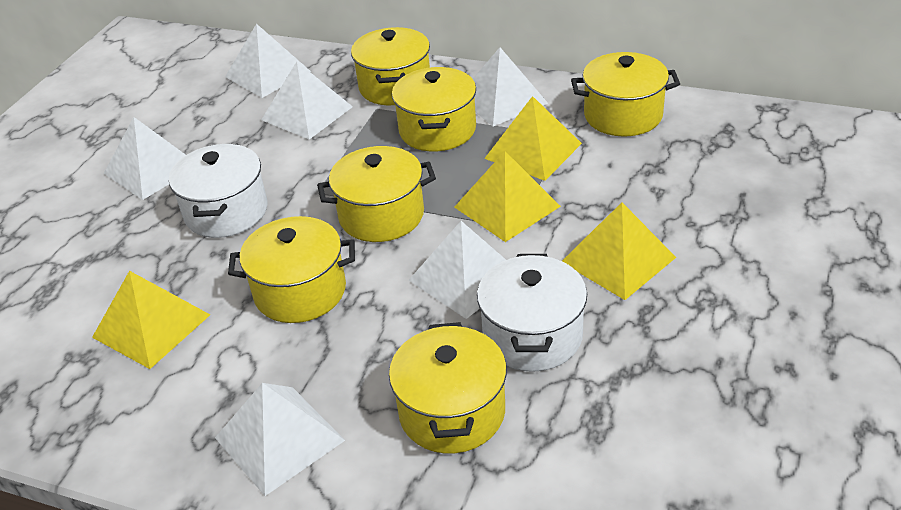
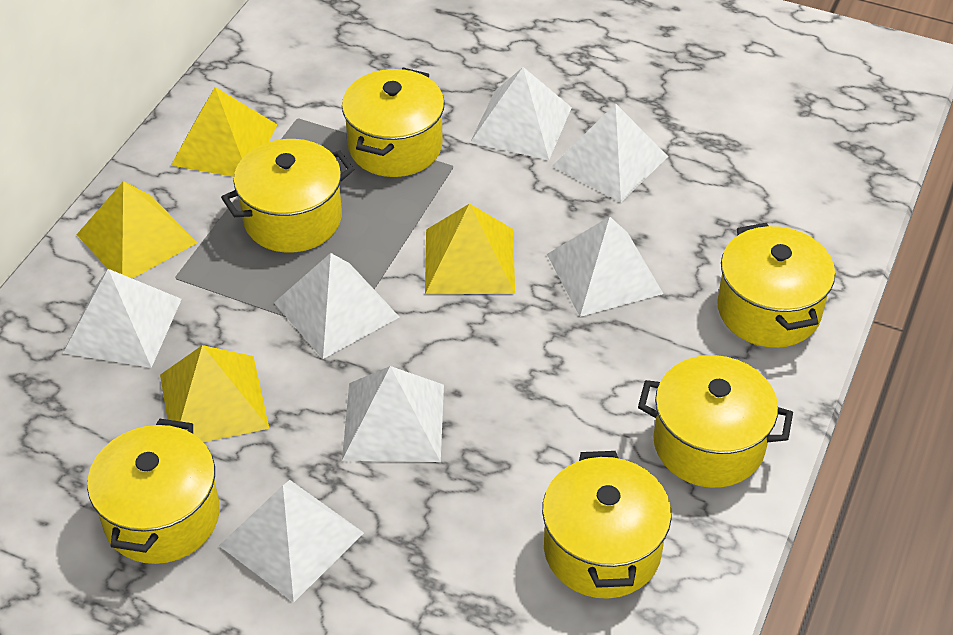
white pot: [169,143,268,238] [477,254,587,372] = 2 -> none = 0
white pyramid: [104,117,186,200] [215,383,345,496] [225,24,311,98] [261,61,353,140] [409,221,506,319] [473,47,548,126] = 6 -> [63,269,182,368] [219,480,364,602] [274,253,399,359] [342,366,444,462] [470,67,572,160] [547,217,663,317] [553,103,668,202] = 7

